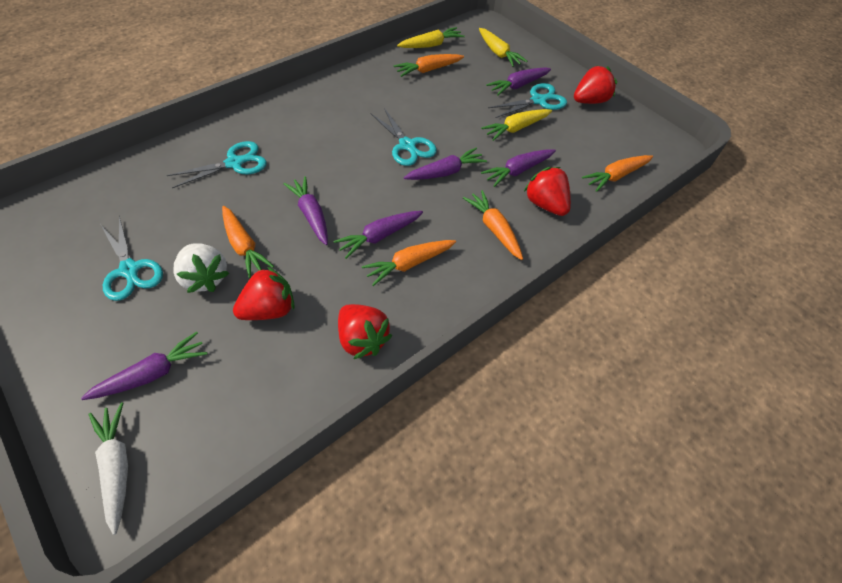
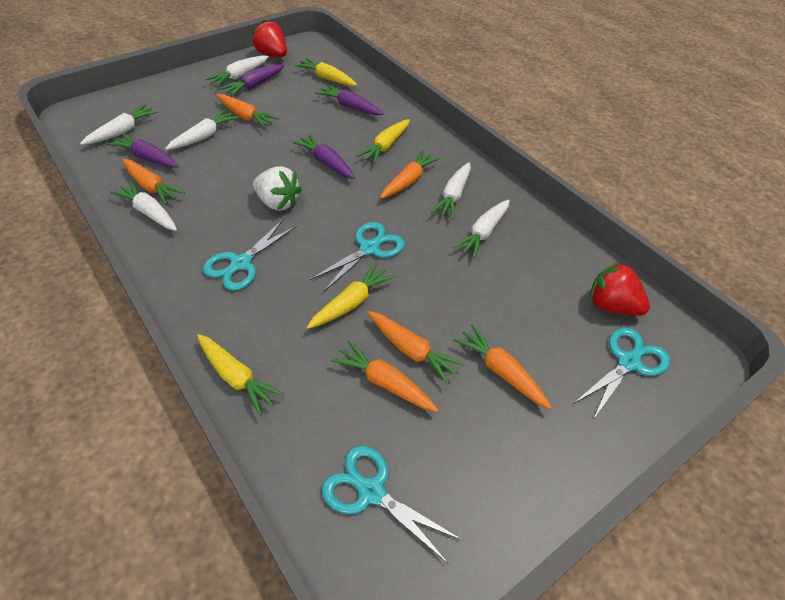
orange carrot: [222,206,274,278] [362,240,456,286] [394,54,464,77] [463,190,523,260] [582,155,653,192] = 5 -> [122,159,185,205] [216,94,279,128] [331,340,438,412] [368,311,465,384] [380,150,441,199] [453,324,552,409] = 6
purple carrot: [81,332,207,400] [283,176,328,245] [334,211,423,259] [404,148,487,180] [481,149,556,187] [486,67,551,96] = 6 -> [106,133,179,168] [220,64,285,97] [293,134,355,179] [315,85,383,115] = 4
red strawberry: [233,266,294,320] [338,304,392,359] [524,167,571,216] [574,65,617,104] = 4 -> [252,20,287,57] [590,262,650,316] = 2
white carrot: [88,403,128,535] = 1 -> [80,104,158,145] [110,181,177,231] [165,109,239,150] [205,55,269,87] [431,162,471,219] [453,200,510,259] = 6
yellow carrot: [397,27,465,48] [479,28,527,67] [481,109,552,141] = 3 -> [197,334,284,416] [295,58,357,86] [307,263,395,329] [356,119,410,164] = 4

